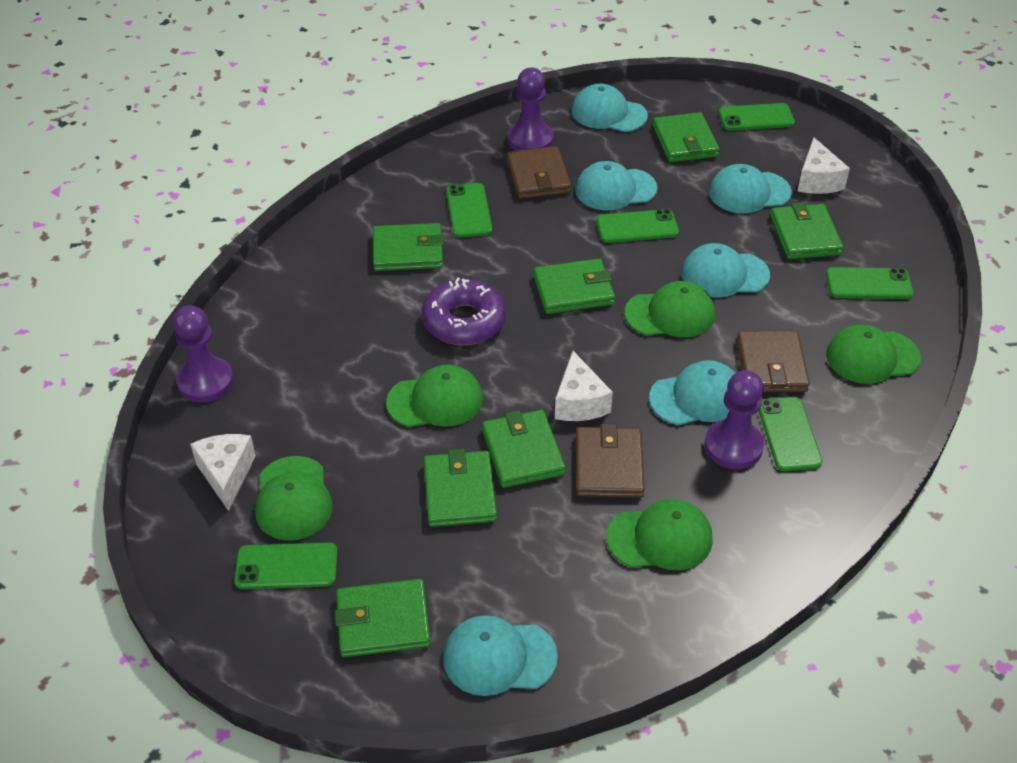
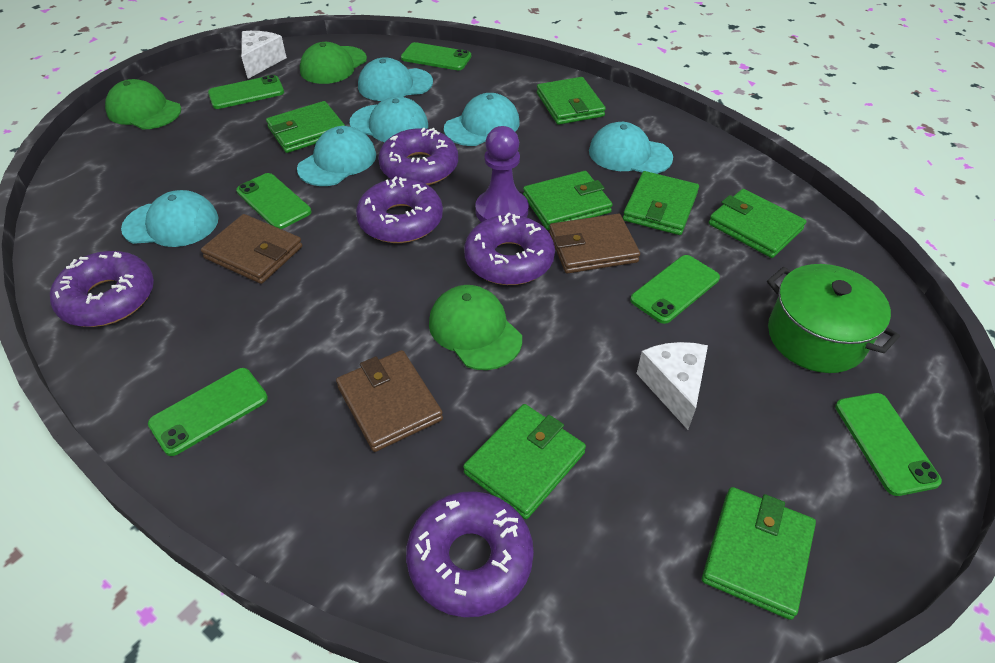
green cap: [255,456,333,541] [386,365,483,427] [607,499,713,570] [625,281,715,337] [826,324,921,384] = 5 -> [105,79,182,130] [300,42,367,84] [429,285,522,370] = 3
green pot: none = 0 -> [767,264,900,373] = 1
purple donut: [422,277,506,345] = 1 -> [50,251,154,327] [356,176,443,243] [378,128,458,185] [406,491,534,617] [464,212,555,285] = 5
purple pawn: [173,305,234,402] [508,68,553,151] [704,370,764,469] = 3 -> [475,126,529,222] = 1
white cheese: [190,434,256,511] [555,351,613,421] [798,138,850,194] = 3 -> [241,31,287,79] [636,342,708,430] = 2

